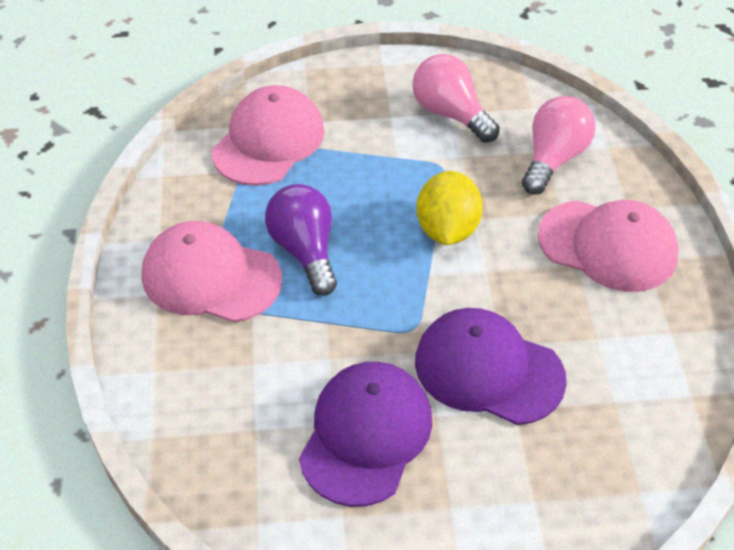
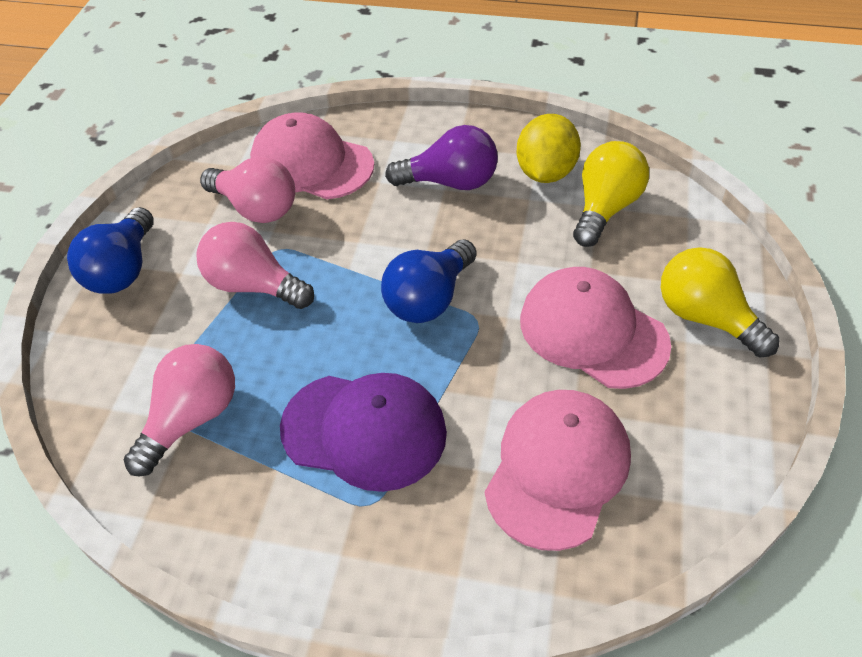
blue light bulb: none = 0 -> [67,207,154,294] [381,239,477,323] = 2
pink light bulb: [412,54,500,143] [522,96,596,194] = 2 -> [124,344,235,477] [196,222,314,309] [200,157,295,223] = 3
purple cap: [299,362,432,507] [415,308,567,425] = 2 -> [280,373,447,492] = 1
yellow light bulb: none = 0 -> [573,141,649,247] [661,247,780,357] = 2

